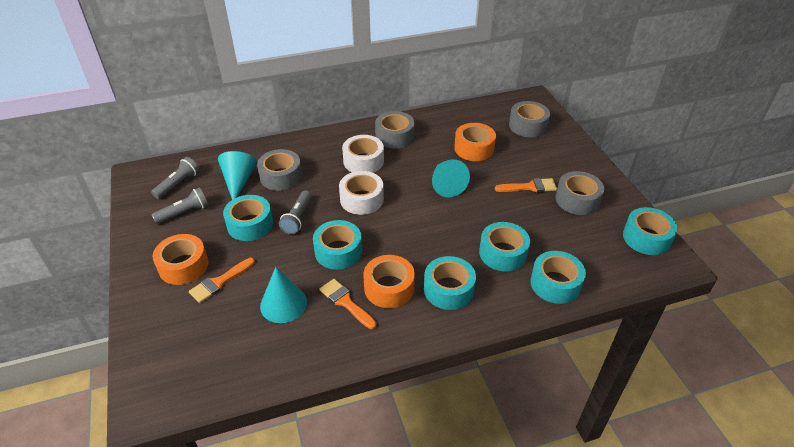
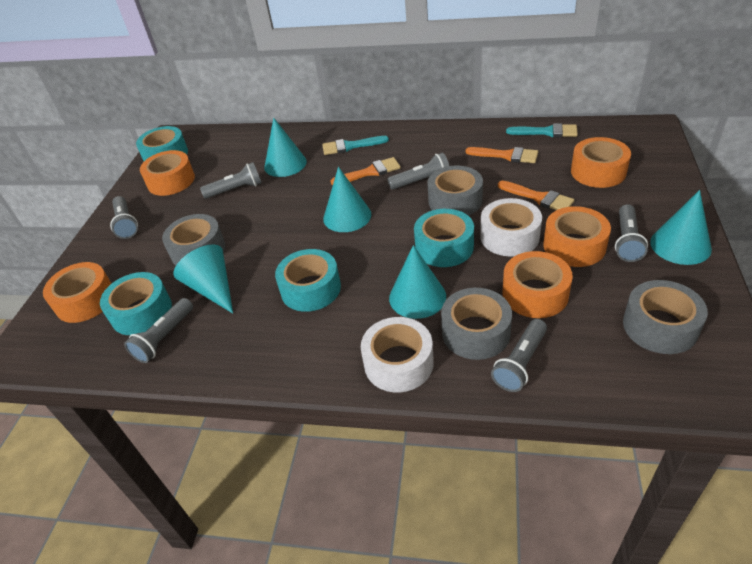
grey flashlight: [151,157,199,199] [152,187,209,224] [279,191,312,234] = 3 -> [110,196,138,239] [124,298,193,363] [200,162,262,199] [387,153,449,190] [491,319,547,392] [615,204,648,262] = 6
orange tape: [152,234,208,285] [363,255,415,308] [454,123,496,161] = 3 -> [43,262,112,323] [140,150,195,196] [502,251,573,318] [543,206,611,267] [571,137,631,188] = 5
turquoise brush: none = 0 -> [322,136,389,155] [506,123,578,137] = 2
turquoise cone: [218,151,257,200] [260,267,307,323] [432,159,470,197] = 3 -> [173,244,233,313] [264,118,307,177] [323,167,371,232] [389,245,446,319] [650,190,712,265] = 5
turquoise tape: [223,195,273,241] [313,220,362,270] [424,256,476,310] [479,222,530,272] [530,251,586,304] [623,207,678,255] = 6 -> [100,272,172,335] [136,126,188,161] [275,249,341,312] [414,209,474,267] = 4

